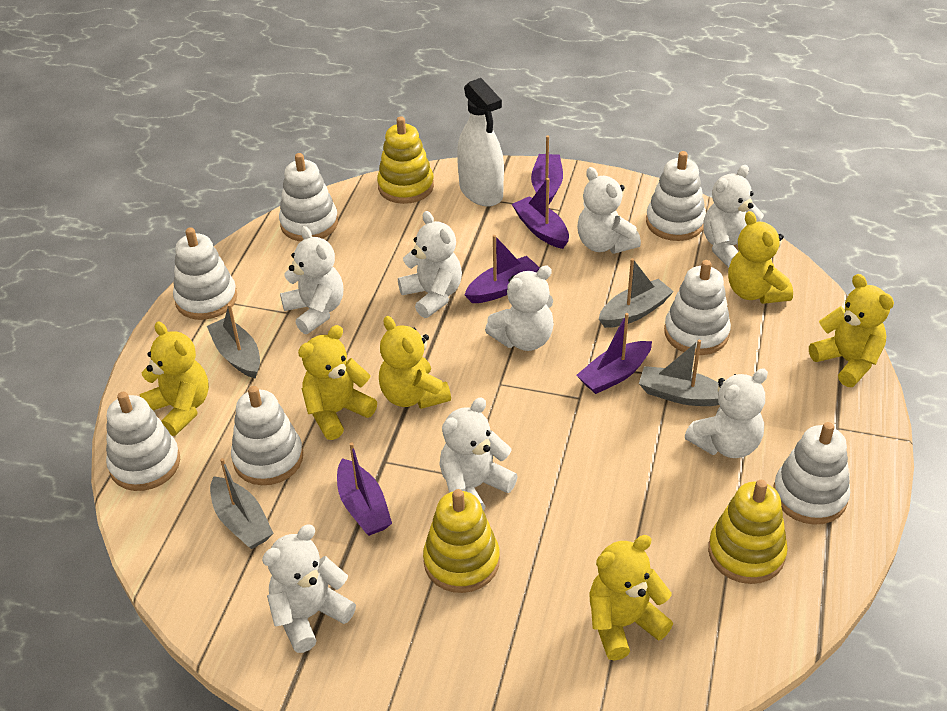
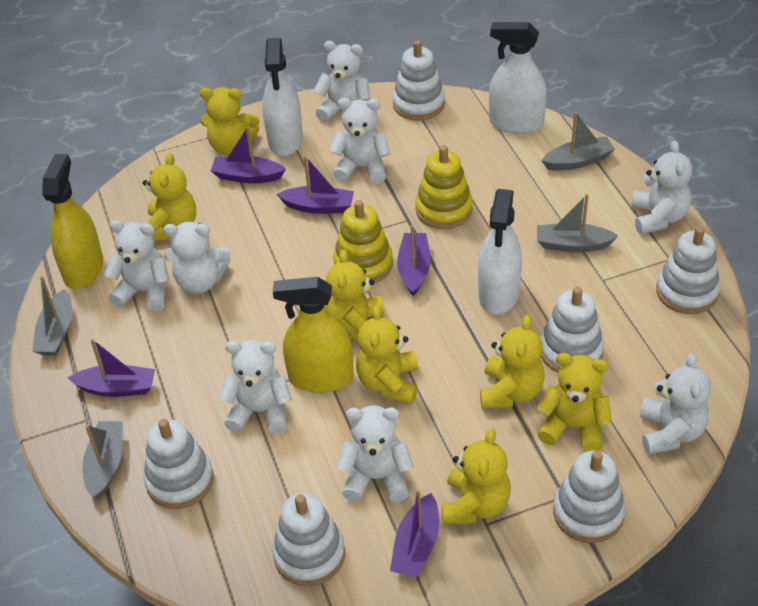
white spray bottle: [457,78,504,207] = 1 -> [263,38,303,156] [478,189,522,314] [489,22,547,134] = 3
white stacking toy: [106,392,180,491] [173,227,237,320] [231,386,303,485] [279,153,338,241] [646,151,706,241] [664,260,731,355] [773,422,850,525] = 7 -> [143,419,214,509] [272,493,345,586] [393,40,445,121] [540,287,604,373] [553,451,626,543] [656,226,720,314] = 6
yellow spray bottle: none = 0 -> [42,154,103,289] [273,277,354,393] = 2
yellow stacking toy: [377,116,434,204] [423,489,500,593] [708,480,788,584] = 3 -> [333,200,393,284] [415,145,473,229] = 2
yellow teddy bear: [139,322,209,436] [298,325,377,440] [379,316,451,409] [589,535,673,661] [728,211,793,304] [809,274,894,387] = 6 -> [143,153,196,241] [200,87,259,156] [325,249,385,341] [356,305,418,404] [442,428,511,525] [480,315,545,409] [537,353,612,452] = 7

